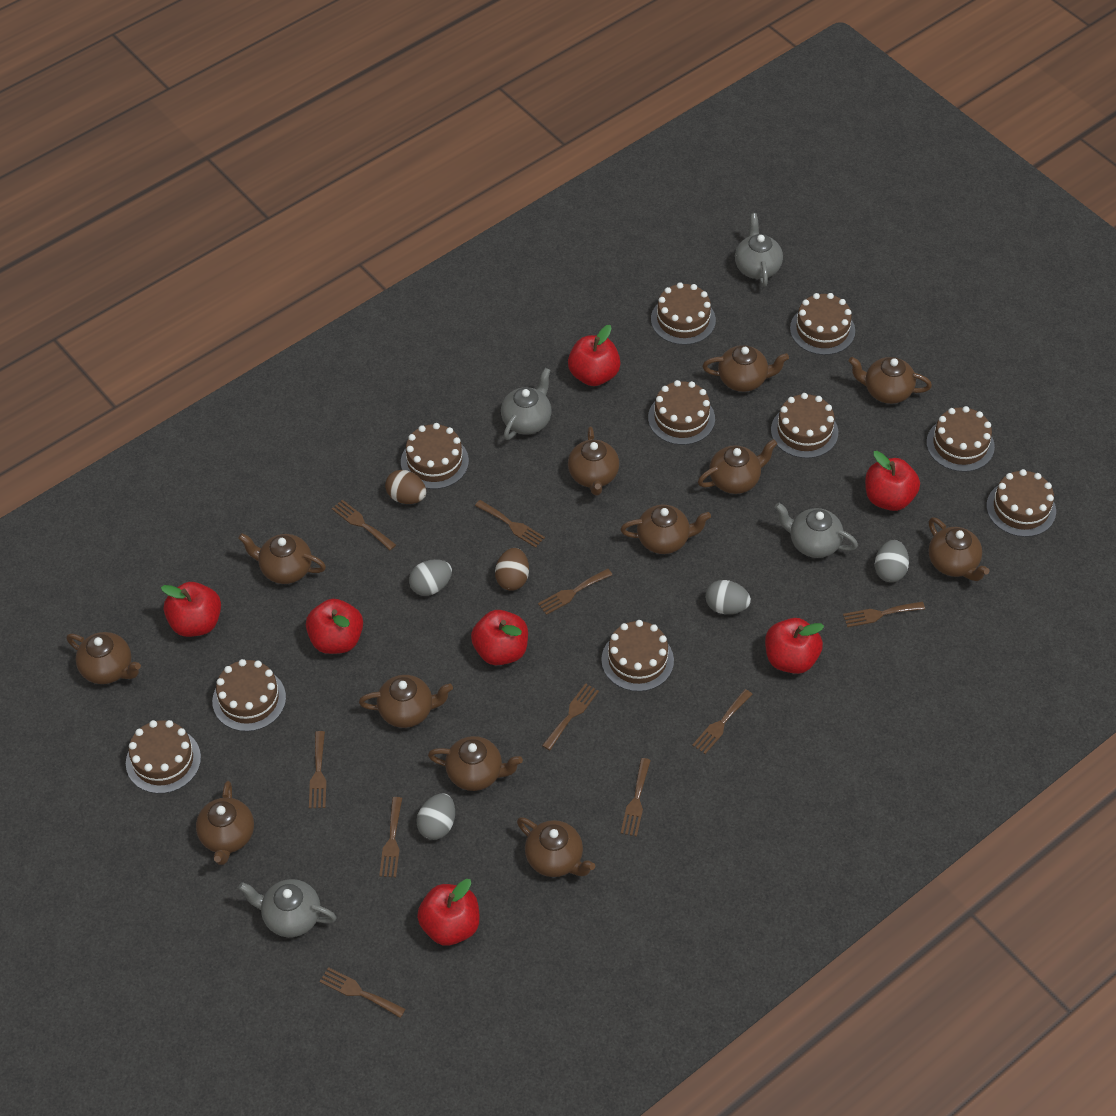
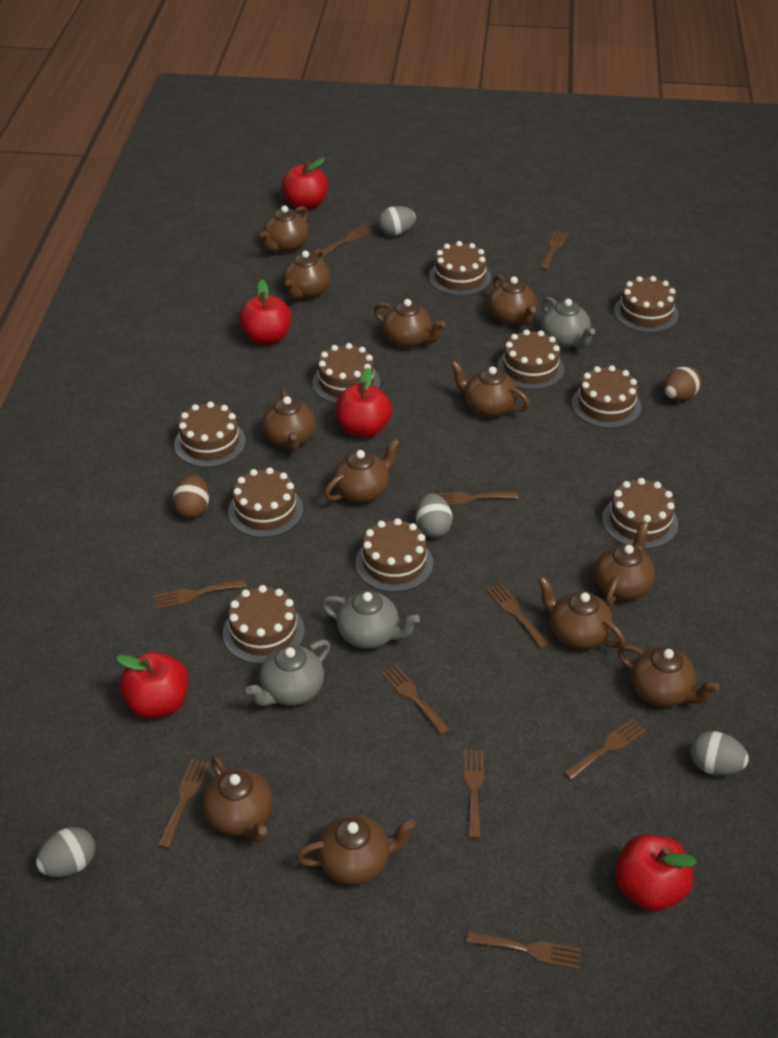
grey teapot: [238,879,337,937] [501,368,552,440] [735,213,783,287] [775,503,858,558] = 4 -> [246,640,330,706] [321,591,420,649] [541,297,595,348] = 3
red apple: [161,582,221,637] [306,599,363,654] [417,879,480,946] [471,610,528,665] [568,325,621,386] [765,618,824,674] [865,451,920,511] = 7 -> [116,652,188,718] [239,279,291,345] [282,158,328,210] [336,367,392,438] [615,834,697,911] = 5

